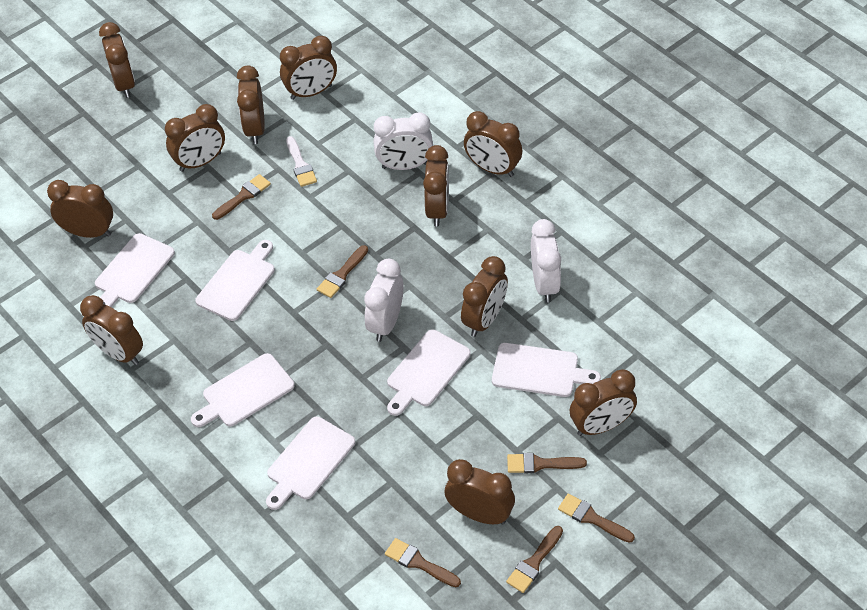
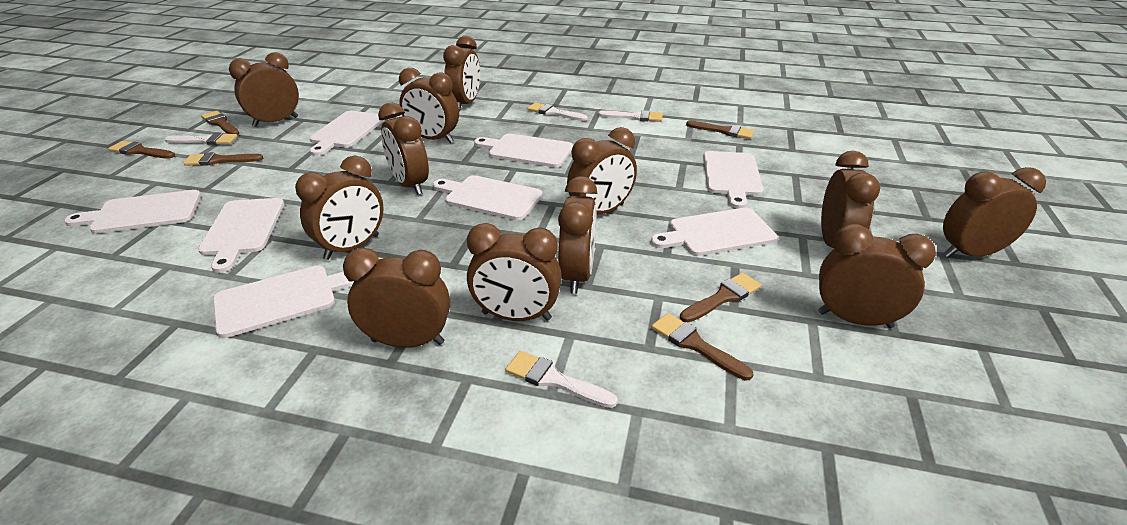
brown clock: [47,180,113,238] [80,295,143,365] [99,22,135,98] [165,104,225,172] [237,66,265,144] [280,36,337,100] [423,145,449,227] [445,459,515,525] [461,256,508,337] [464,111,522,177] [570,369,637,436] = 11 -> [229,52,299,127] [295,156,384,260] [343,248,450,348] [378,102,429,195] [399,68,459,143] [443,36,480,111] [467,223,562,321] [558,176,597,294] [567,127,637,214] [818,224,936,328] [821,151,880,248] [943,167,1046,258] = 12
white brush: [286,136,317,187] = 1 -> [165,133,237,145] [505,351,618,408] [528,102,588,121] [598,110,663,122] = 4
white clock: [364,259,404,342] [374,112,433,170] [531,219,561,303] = 3 -> none = 0
white cutting board: [95,233,175,307] [191,353,295,427] [195,240,275,321] [266,417,355,510] [387,330,471,416] [492,343,601,397] = 6 -> [64,190,201,233] [198,198,284,273] [213,266,354,338] [310,110,385,156] [433,175,543,220] [474,133,573,167] [651,208,777,256] [703,151,763,209] = 8

